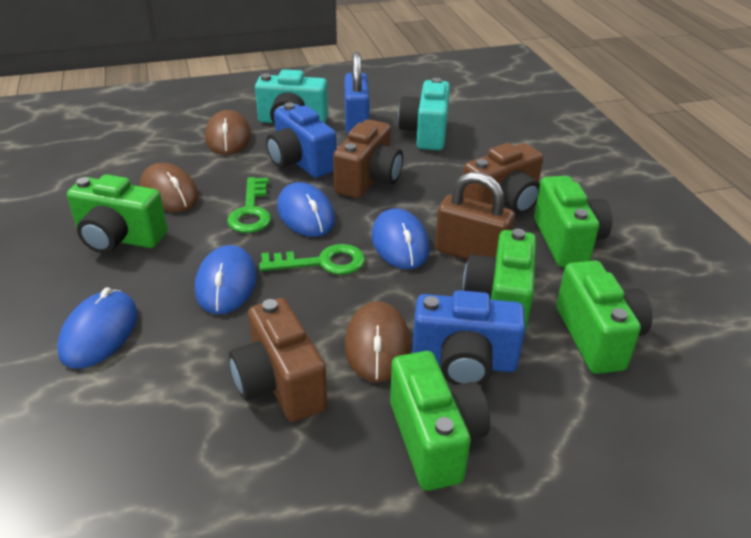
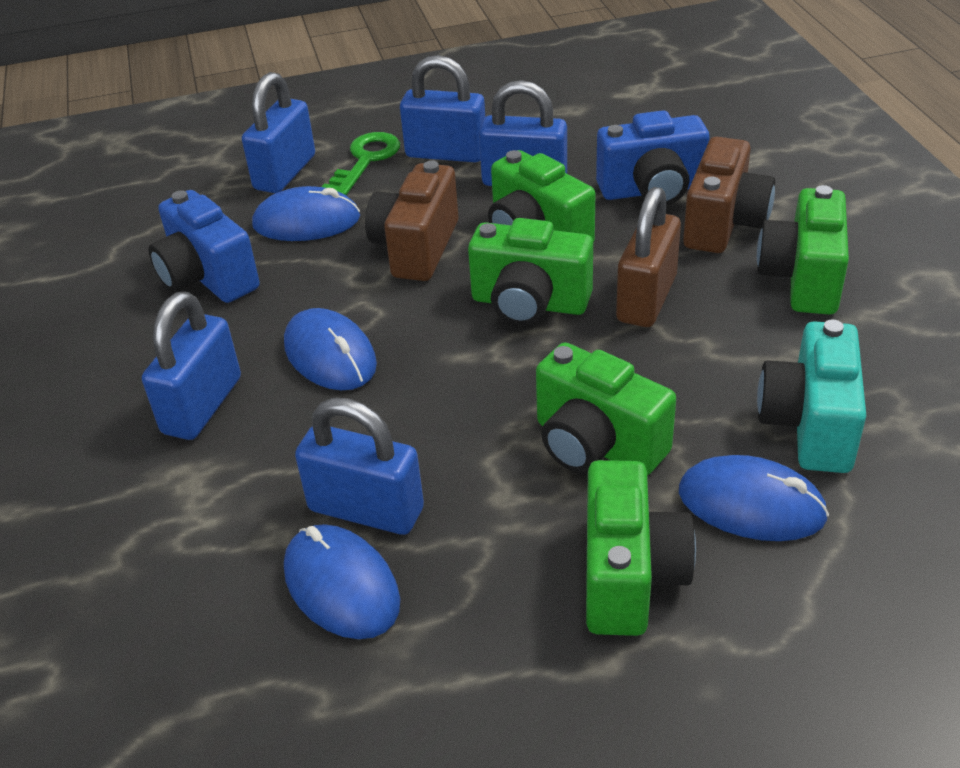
blue padlock: [344,52,369,135] = 1 -> [142,292,241,440] [242,72,315,193] [295,398,424,535] [400,55,485,162] [479,80,567,186] = 5
brown camera: [229,298,327,422] [333,119,403,198] [463,143,543,214] = 3 -> [365,161,458,281] [683,137,775,253] = 2
brown mouse: [140,163,198,212] [205,110,251,155] [345,301,410,383] = 3 -> none = 0
green key: [227,177,271,233] [259,244,365,275] = 2 -> [322,132,400,195] = 1
turquoise camera: [255,69,328,124] [398,78,450,150] = 2 -> [757,320,866,473] = 1

